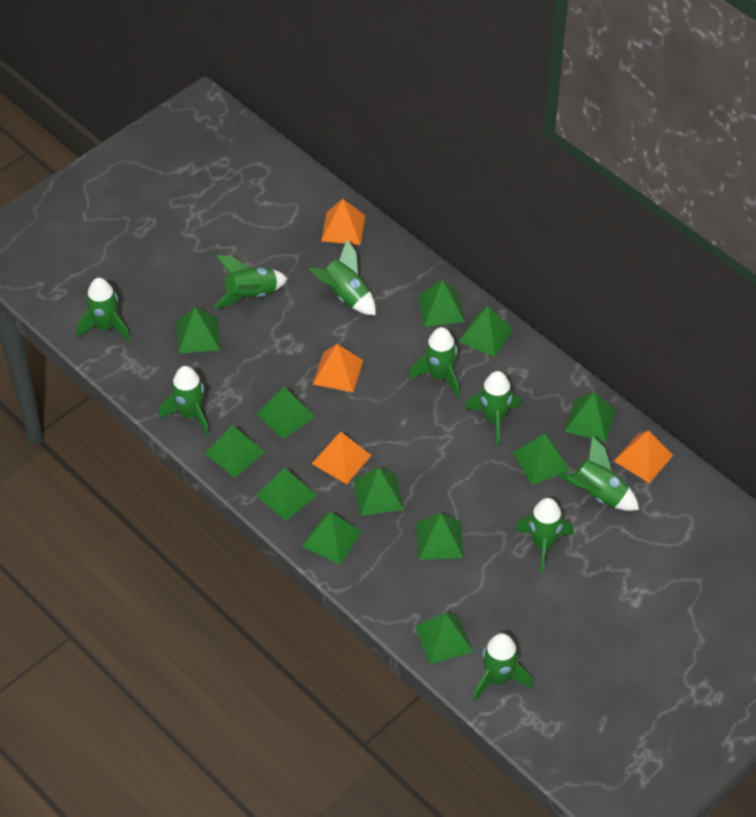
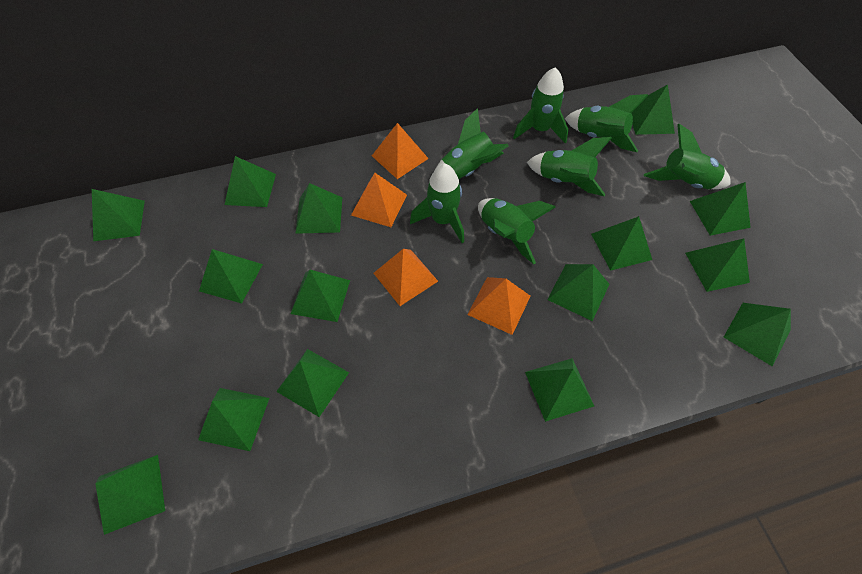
green pyramid: [177,307,220,353] [205,425,265,478] [256,387,316,439] [256,468,317,521] [302,512,362,564] [354,467,404,516] [415,613,473,664] [417,513,463,560] [418,280,465,327] [458,306,513,357] [513,434,570,485] [565,392,616,442] = 12 -> [92,189,145,241] [95,455,165,535] [198,388,269,451] [199,249,263,303] [225,156,276,207] [276,349,349,417] [291,270,350,322] [295,183,342,234] [525,358,594,422] [547,264,609,321] [591,216,652,271] [631,84,675,135] [685,238,750,292] [690,182,751,236] [724,303,791,366] = 15
green rocket: [77,278,131,342] [159,366,209,436] [214,255,288,308] [309,239,376,316] [408,327,459,398] [465,371,521,446] [473,633,533,701] [515,498,574,574] [559,436,639,511] = 9 -> [410,164,464,243] [436,108,509,179] [478,198,555,264] [513,67,568,144] [527,137,612,196] [565,94,648,152] [644,124,730,189] = 7

